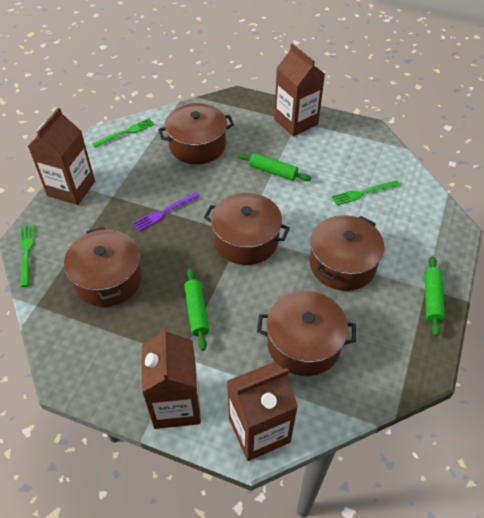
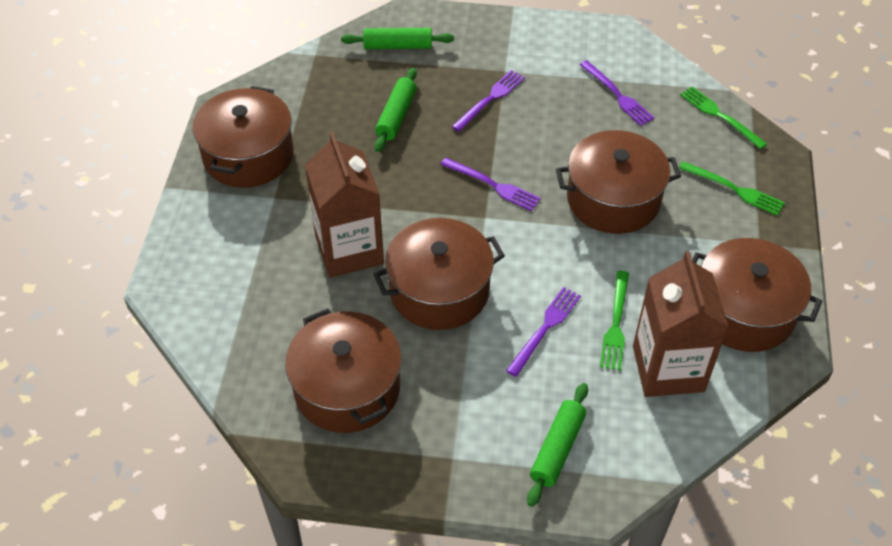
brown carton: [28,108,95,205] [142,327,201,429] [227,362,298,461] [274,44,325,136] = 4 -> [305,132,384,278] [633,251,729,397] = 2
purple fork: [133,192,200,231] = 1 -> [440,157,541,211] [452,70,525,132] [506,287,581,377] [580,60,655,126] = 4

